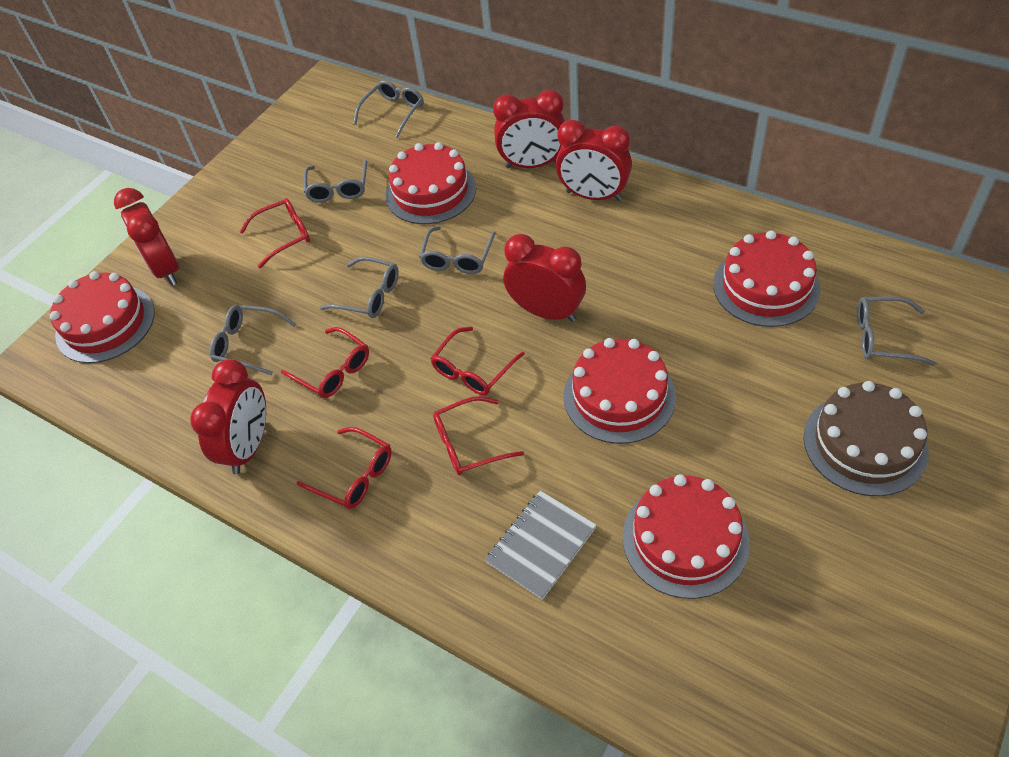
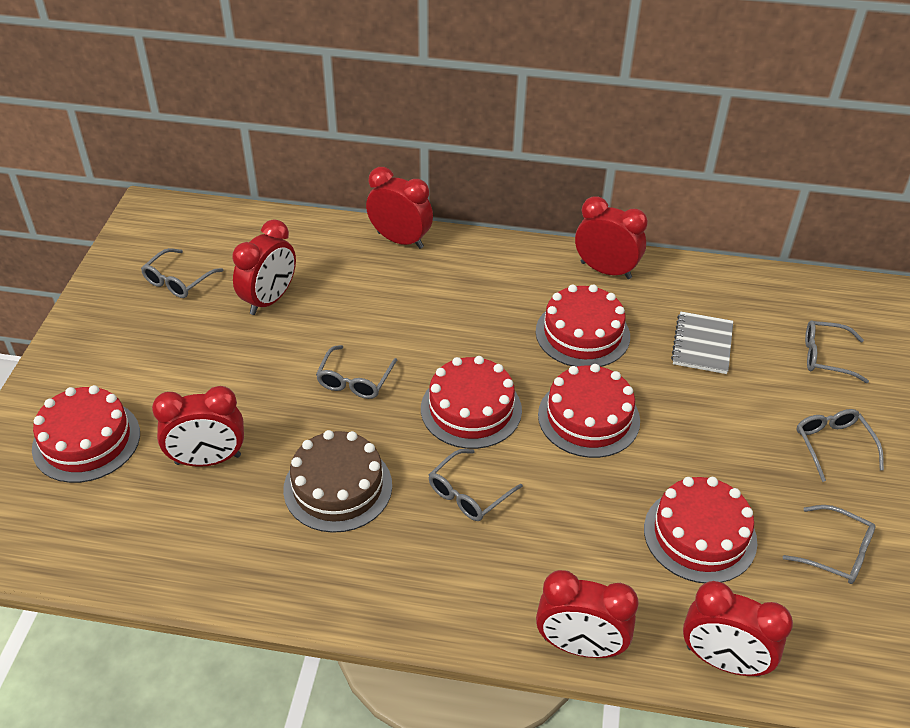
red clock: [114,188,179,285] [190,359,266,474] [493,90,565,168] [504,234,586,322] [556,120,632,201] = 5 -> [152,386,244,467] [232,219,296,315] [366,167,433,249] [536,570,638,658] [575,196,648,279] [683,581,793,677] = 6
red glasses: [240,198,310,268] [281,327,369,398] [297,427,392,509] [430,327,525,395] [433,396,524,475] = 5 -> none = 0

